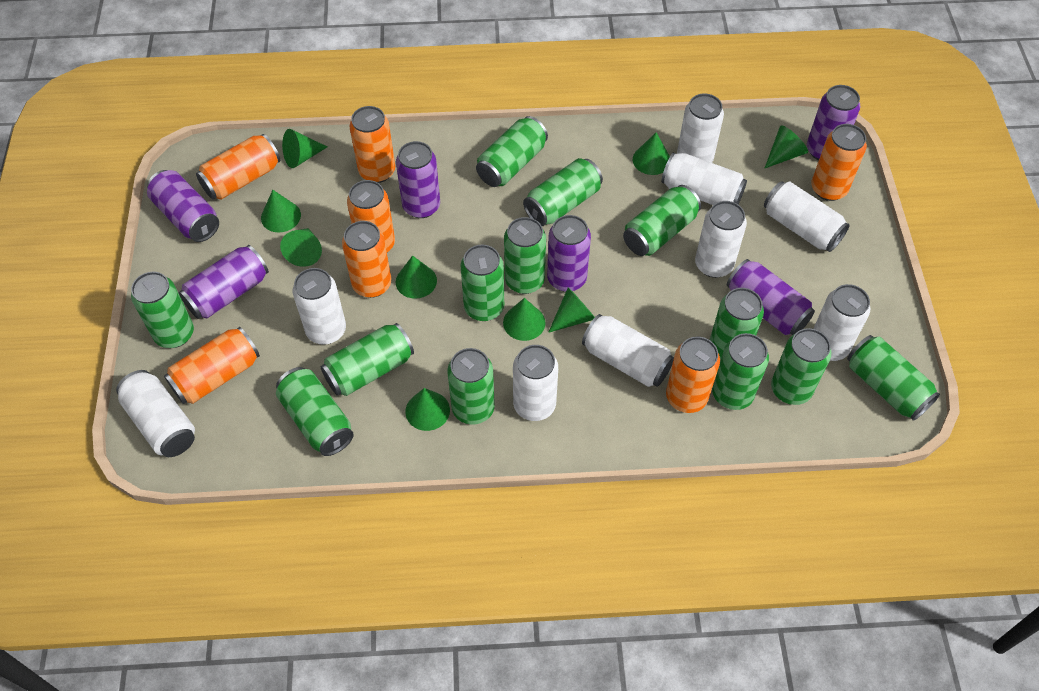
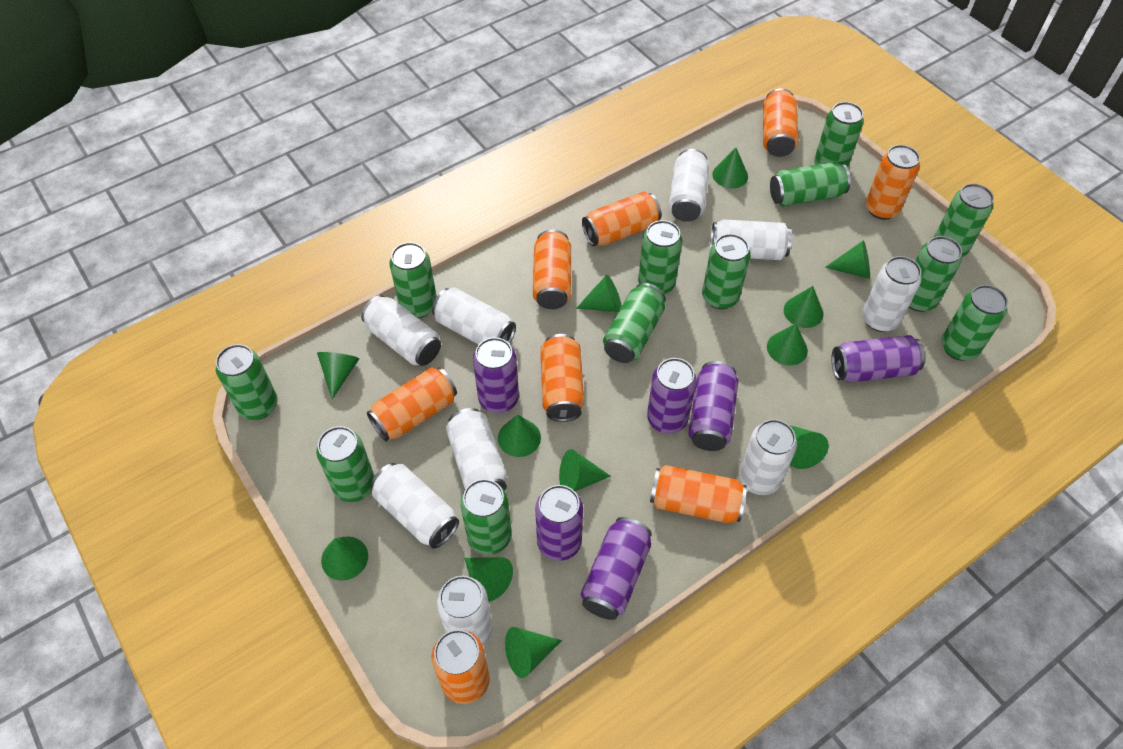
green can: [131,272,194,348] [276,367,354,456] [321,323,414,396] [447,348,495,425] [460,244,504,321] [476,116,548,187] [504,217,546,294] [523,158,603,226] [623,185,701,256] [710,288,764,361] [712,333,769,410] [771,328,831,405] [847,335,940,421] = 13 -> [216,344,278,420] [316,426,374,502] [390,242,437,318] [460,479,512,555] [603,283,666,363] [638,220,683,294] [702,234,751,309] [770,162,851,207] [814,102,864,168] [909,236,962,312] [934,184,994,257] [942,285,1008,361] = 12
green cone: [261,190,301,232] [280,228,322,267] [282,129,327,168] [396,255,437,299] [405,388,450,431] [503,298,545,341] [548,287,595,333] [633,132,670,175] [765,125,808,168] = 9 -> [317,352,359,399] [321,537,368,581] [464,557,513,602] [498,415,541,457] [505,627,562,678] [559,449,611,492] [576,275,622,312] [712,148,748,188] [767,323,808,365] [784,286,824,328] [790,425,829,469] [825,240,870,279] = 12
orange can: [164,327,260,404] [196,134,280,200] [342,221,391,298] [347,180,395,252] [350,106,395,183] [666,336,720,413] [811,124,867,201] = 7 -> [367,367,457,442] [432,629,490,704] [533,230,571,309] [540,334,584,422] [582,191,662,246] [650,465,747,523] [763,88,798,157] [866,145,920,220] = 8

